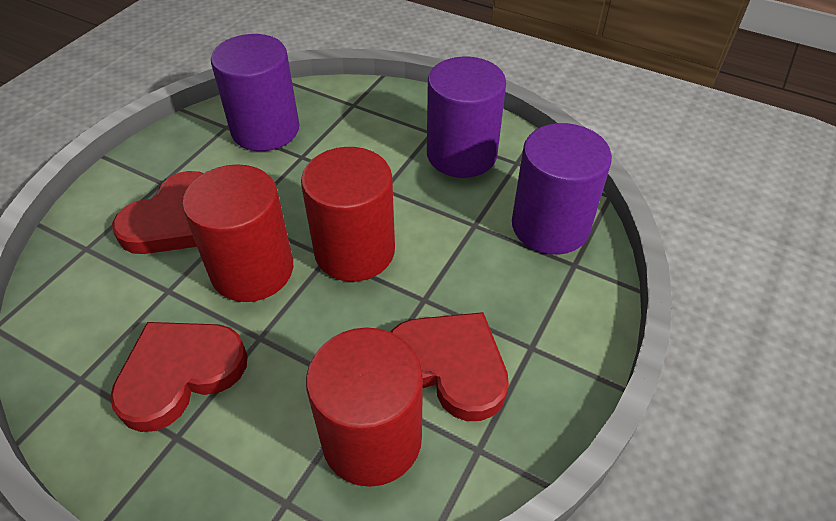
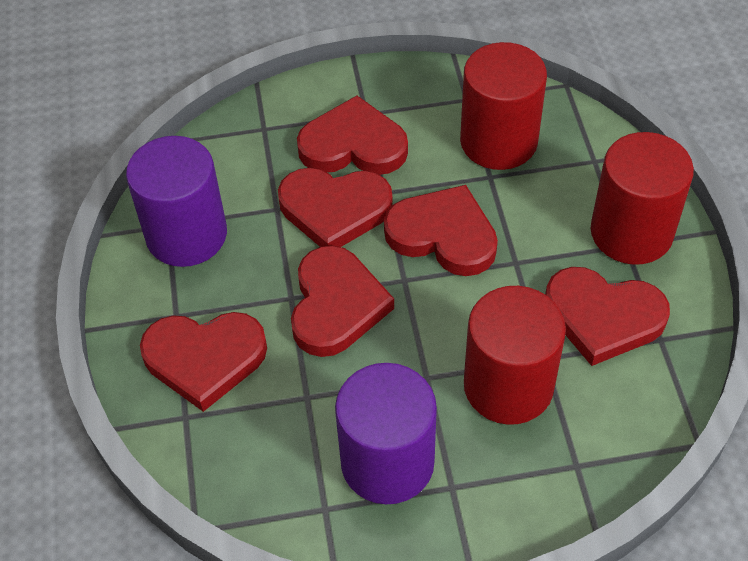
purple cylinder: [211,34,300,151] [427,57,506,178] [512,123,612,254] = 3 -> [126,136,227,267] [335,363,437,504] = 2
red heart: [110,322,248,432] [112,171,204,254] [390,312,509,421] = 3 -> [140,312,267,412] [278,168,393,247] [291,246,394,357] [297,96,408,175] [384,185,498,276] [545,267,670,366] = 6

